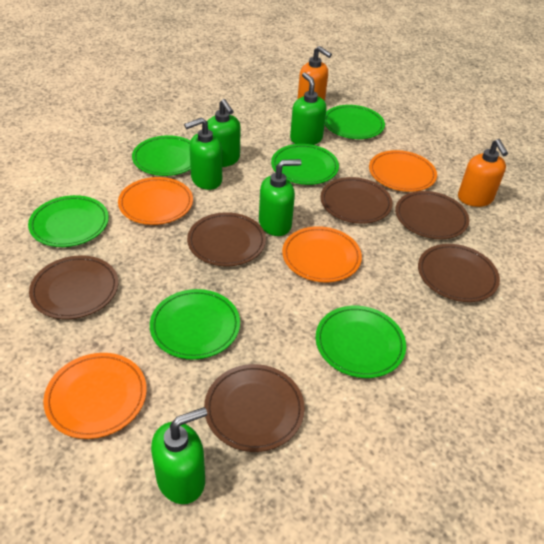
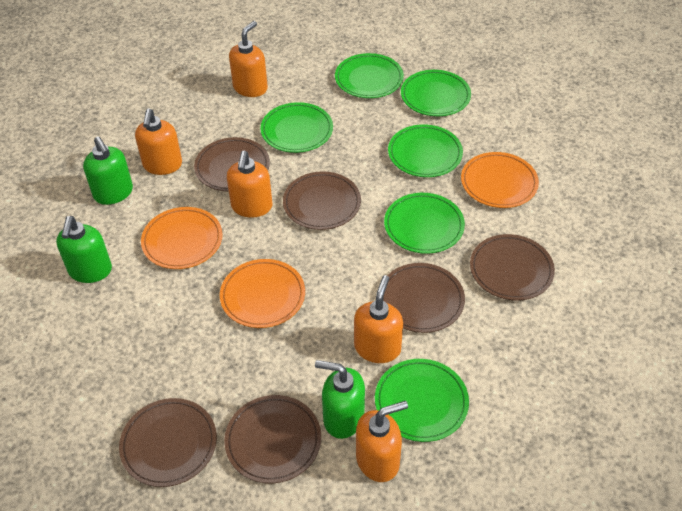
green soap dispenser: [151,407,207,504] [184,117,222,190] [207,99,241,167] [259,159,301,236] [290,72,327,145] = 5 -> [56,216,112,283] [83,136,133,205] [315,360,365,439] = 3
orange plate: [43,353,147,439] [118,177,193,225] [282,226,362,282] [369,150,437,192] = 4 -> [141,207,223,269] [220,259,305,328] [461,152,539,208] = 3
orange soap dispenser: [297,46,332,101] [458,139,508,207] = 2 -> [135,108,182,175] [227,151,272,218] [229,21,268,97] [354,275,403,363] [356,401,408,482] = 5

